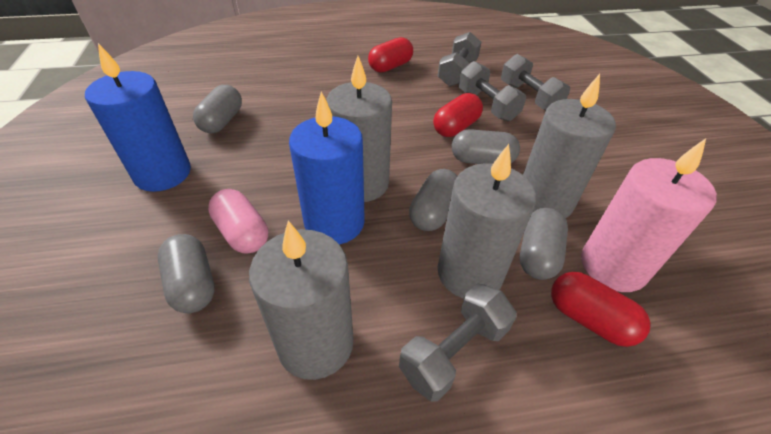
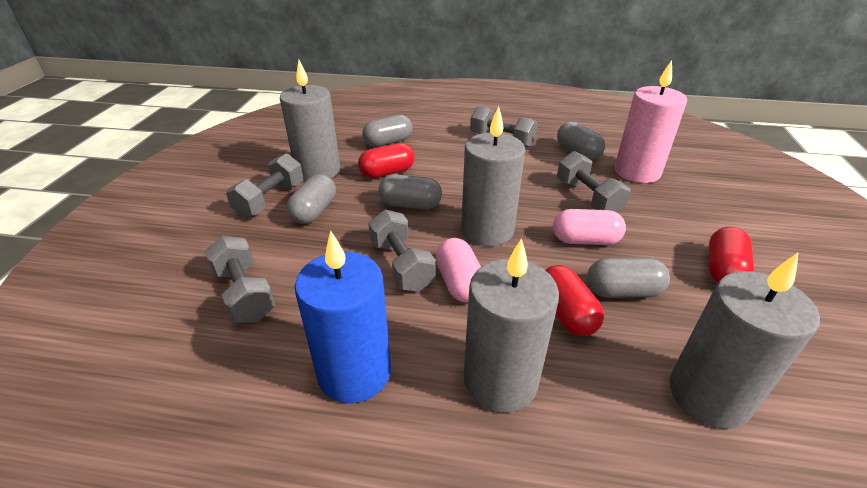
blue candle: [85,43,191,192] [289,92,365,244] = 2 -> [295,231,391,403] = 1
grey dumbbell: [399,284,517,401] [438,32,481,86] [459,61,526,121] [501,54,570,110] = 4 -> [205,236,275,322] [226,153,303,218] [368,209,436,292] [470,106,538,148] [557,151,631,213] = 5
pink capsule: [208,189,268,254] = 1 -> [436,238,481,303] [553,209,626,245] = 2

